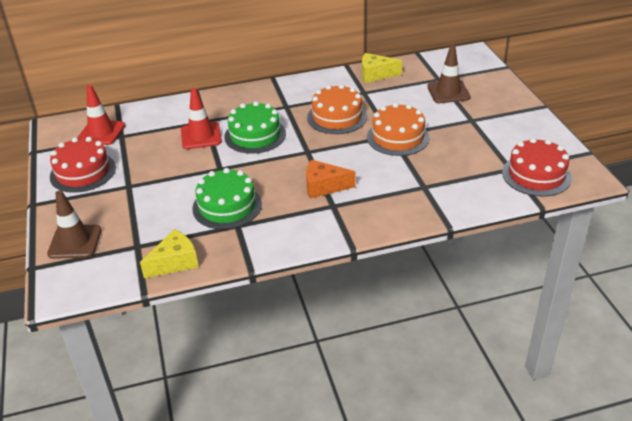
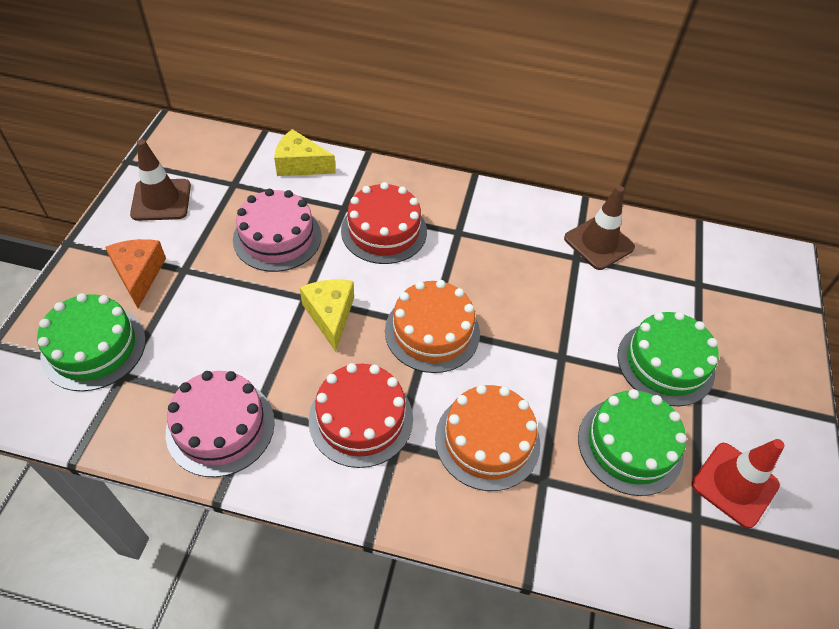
green cake: [192,168,262,229] [224,101,286,154] = 2 -> [37,293,146,391] [578,389,687,496] [617,312,719,406] = 3
pink cake: none = 0 -> [166,371,275,477] [233,189,321,272] = 2
red traffic cone: [77,85,125,145] [181,88,222,149] = 2 -> [692,439,784,529] = 1

